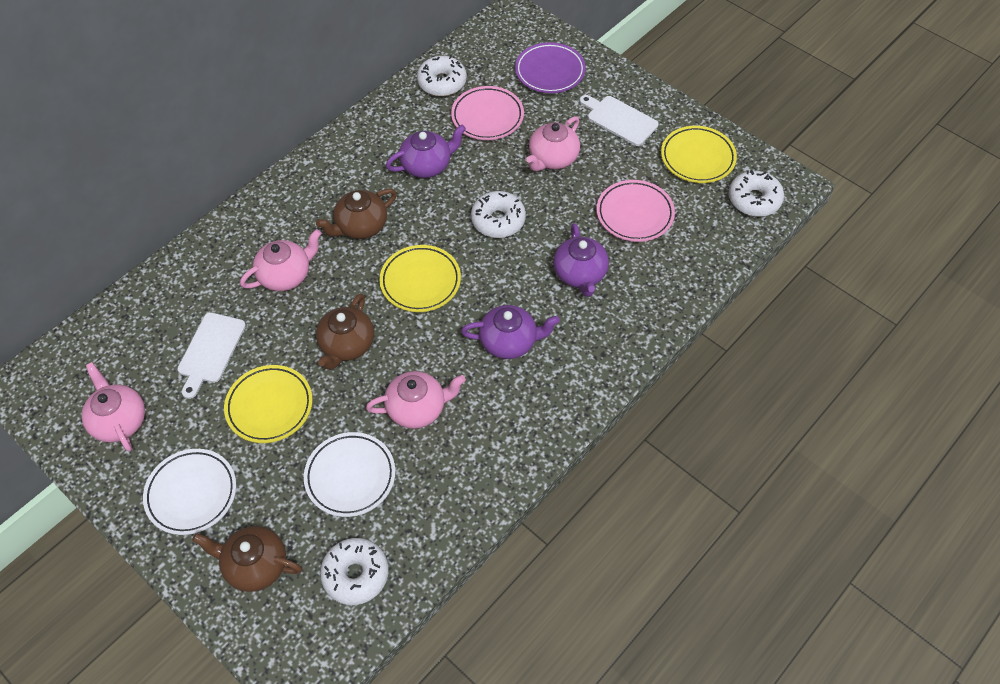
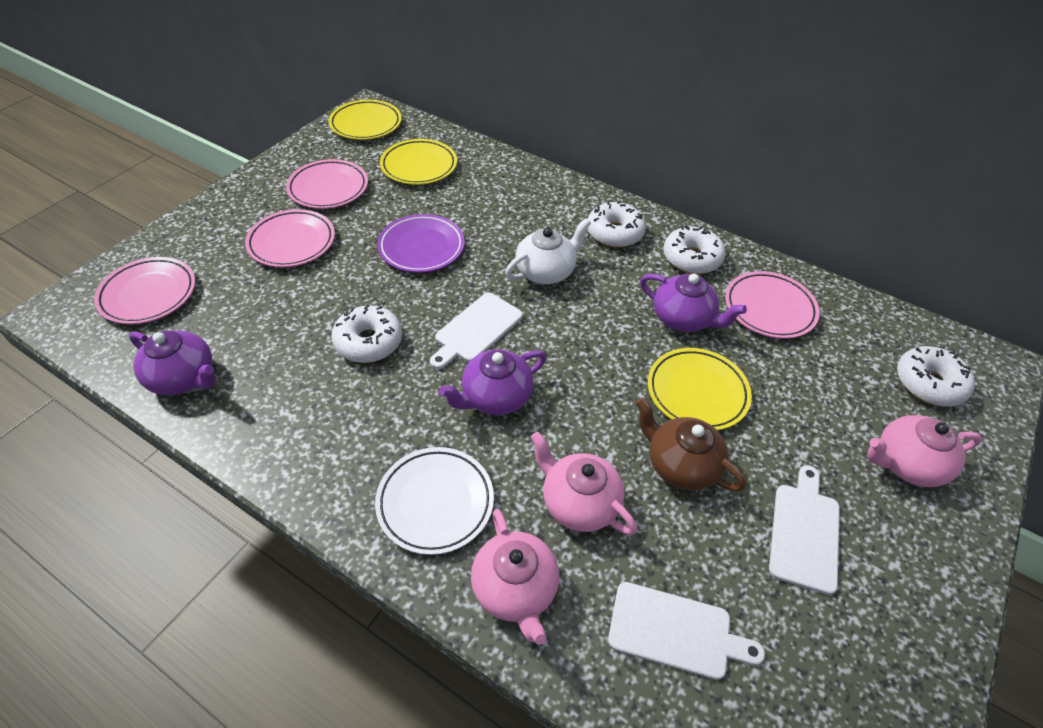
brown teapot: [192,526,302,592] [316,189,397,239] [316,293,374,370] = 3 -> [636,397,746,492] = 1
pink plate: [451,86,524,140] [597,180,675,242] = 2 -> [94,257,195,324] [245,209,335,267] [286,159,368,209] [725,271,820,339] = 4
pink teapot: [82,362,145,452] [240,229,321,291] [366,371,466,429] [526,116,580,171] = 4 -> [471,509,559,645] [531,432,637,535] [867,415,982,487] = 3
white cutting board: [177,312,246,399] [580,95,659,146] = 2 -> [430,293,523,369] [608,582,765,680] [769,465,840,595] = 3
white plate: [143,449,236,535] [304,432,395,517] = 2 -> [375,447,494,555] = 1
white teapot: none = 0 -> [505,218,591,284] = 1

